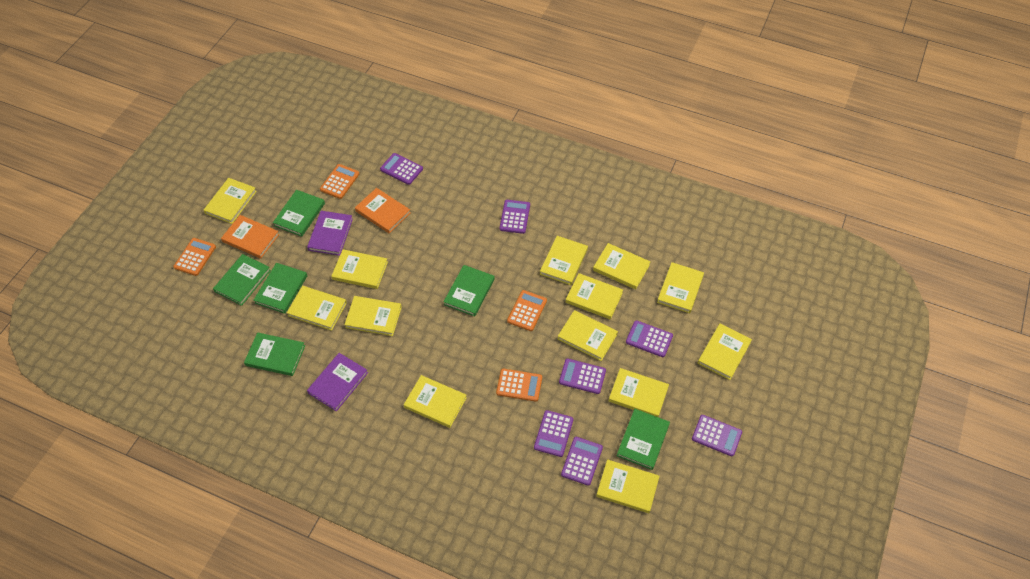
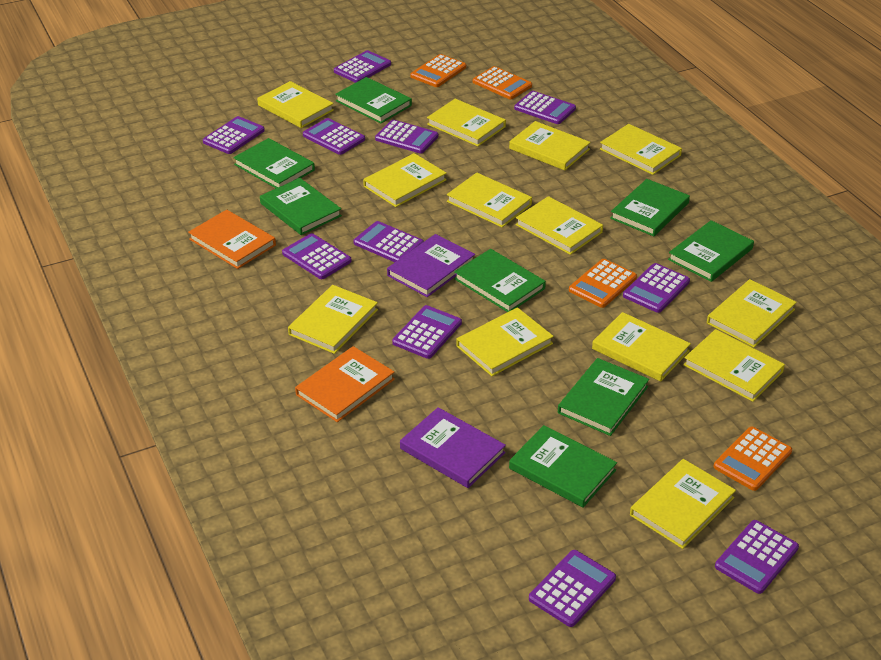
green book: [213,254,271,306] [244,332,305,376] [253,263,307,314] [273,190,325,237] [443,265,495,316] [617,409,670,470] = 6 -> [233,138,315,188] [260,178,342,235] [335,77,412,123] [454,249,546,312] [509,425,617,507] [558,358,649,436] [610,179,690,236] [668,220,754,282] = 8
purple calculator: [380,153,423,185] [500,200,530,234] [534,410,573,457] [559,359,606,394] [561,437,603,486] [626,320,673,357] [692,415,742,456] = 7 -> [203,116,265,154] [282,233,352,279] [303,118,365,155] [334,50,391,83] [353,221,424,262] [375,120,438,154] [392,305,462,359] [514,91,576,124] [529,550,616,627] [623,263,690,313] [715,520,799,594] = 11

